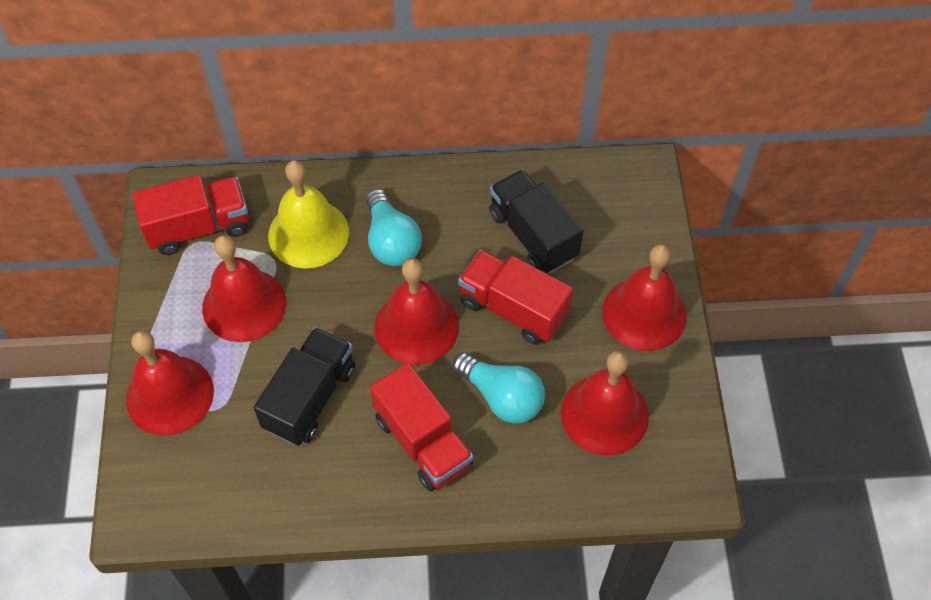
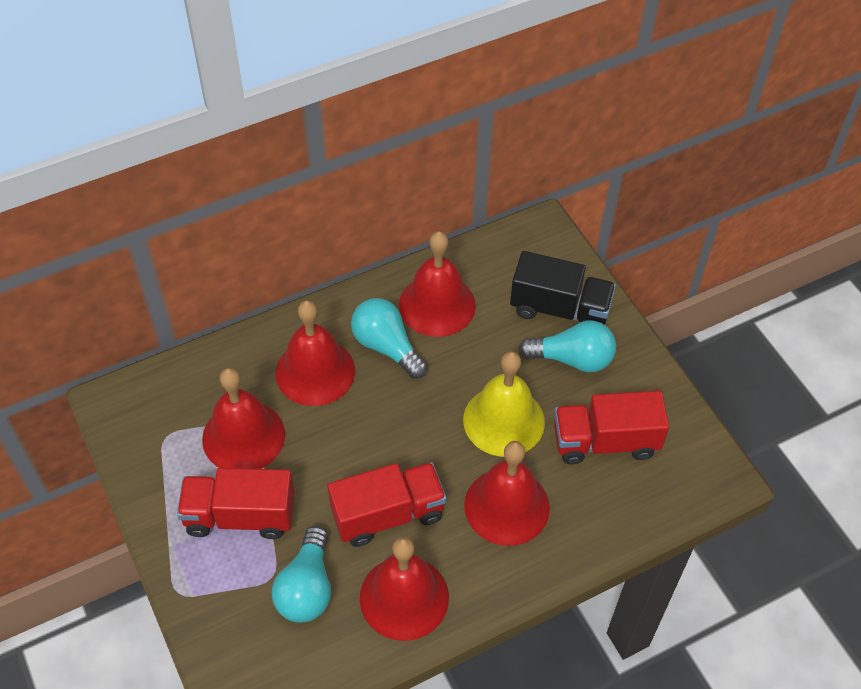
black truck: [254,327,355,446] [489,169,584,273] = 2 -> [510,251,616,325] = 1
turquoise light bulb: [366,189,422,266] [453,353,545,424] = 2 -> [271,526,331,623] [351,298,427,379] [518,321,616,372] = 3

